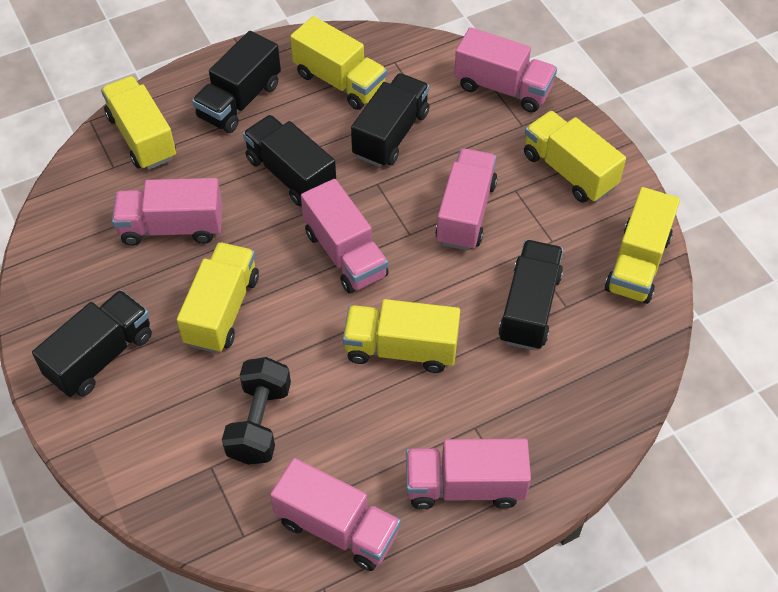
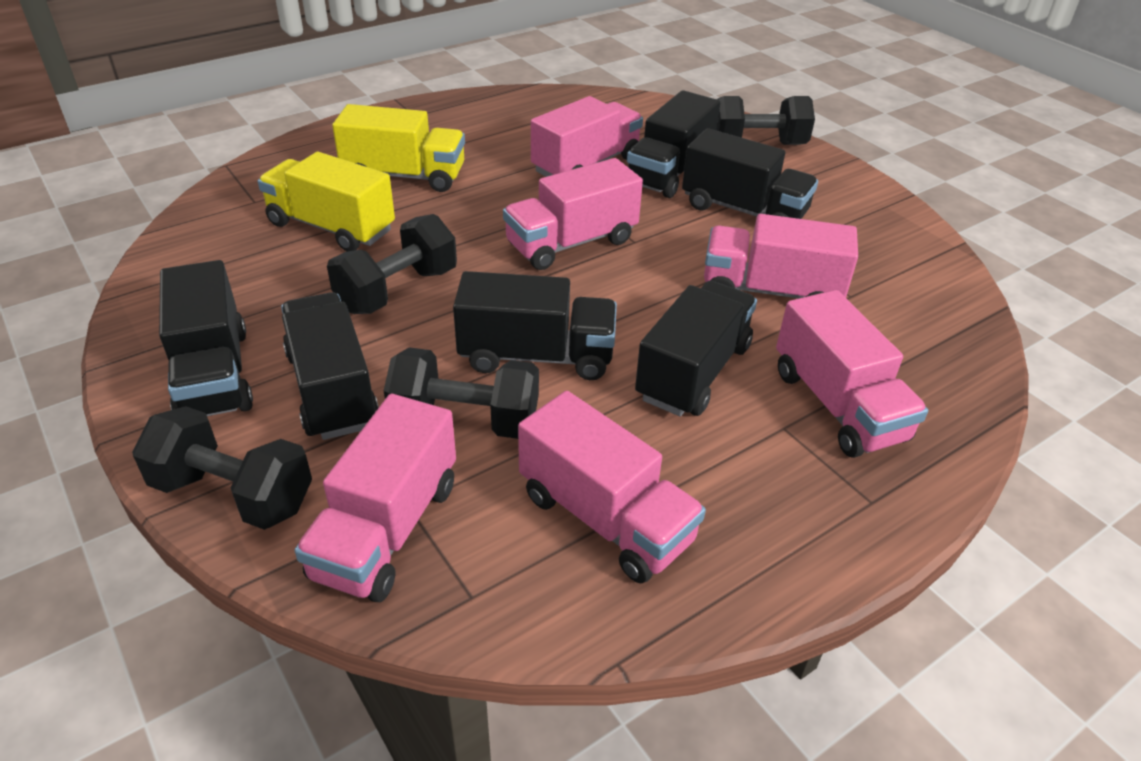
black dumbbell: [222,357,291,465] = 1 -> [132,406,312,530] [327,214,457,314] [384,347,539,439] [716,96,815,145] = 4
black truck: [32,290,152,397] [192,31,281,133] [243,115,336,206] [351,73,430,167] [498,240,563,350] = 5 -> [159,260,253,416] [281,292,379,440] [453,271,617,380] [627,90,720,198] [635,281,757,416] [682,128,818,219] = 6
yellow truck: [101,76,176,170] [177,242,259,353] [290,16,387,110] [343,299,460,373] [524,111,626,203] [605,187,680,304] = 6 -> [258,152,395,252] [332,104,465,192] = 2

